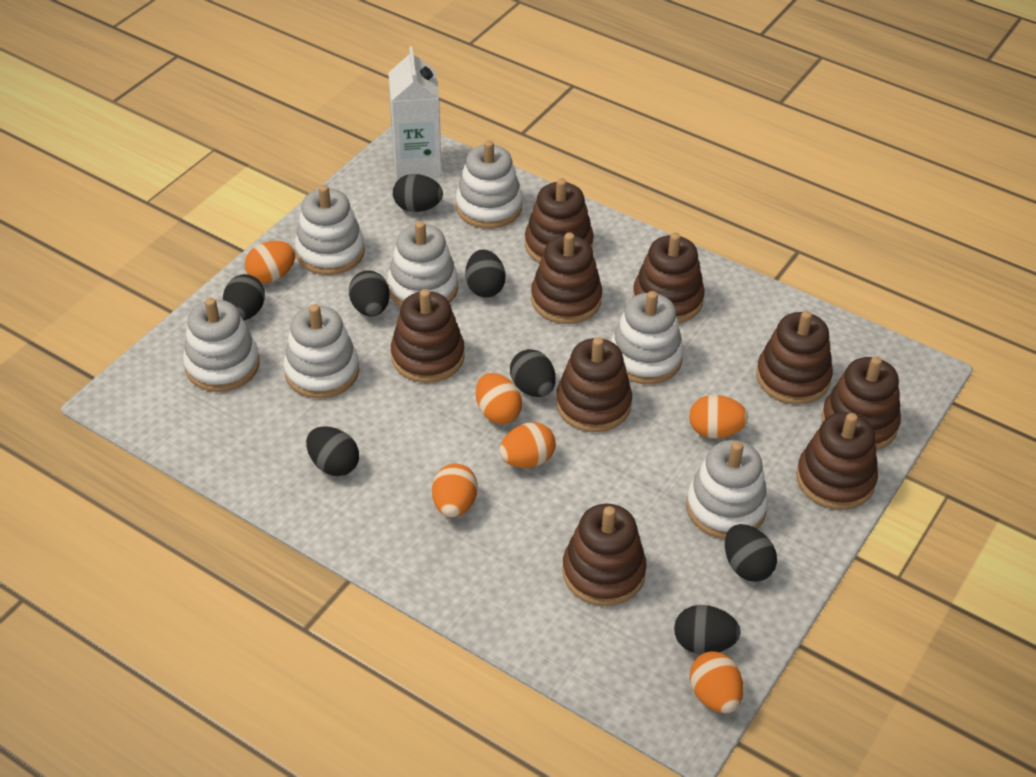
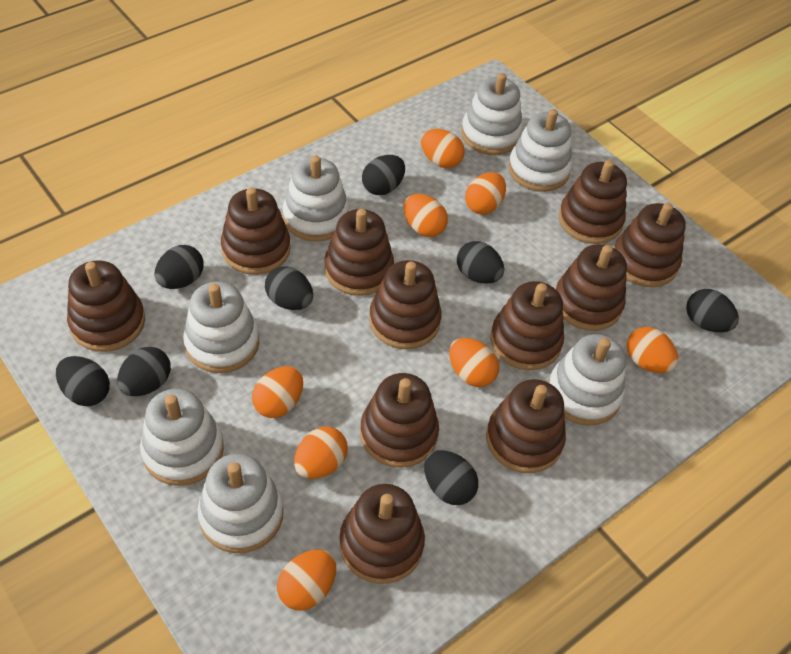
brown stacking toy: [391,289,465,383] [525,178,594,263] [531,232,602,324] [556,337,632,432] [562,504,647,606] [633,233,705,323] [756,311,833,405] [796,412,878,510] [822,356,901,450] = 9 -> [67,260,145,352] [221,187,291,275] [324,209,394,296] [340,484,425,584] [360,373,439,468] [369,260,442,349] [486,379,566,473] [490,281,564,371] [556,244,627,331] [559,160,627,244] [614,203,686,287] = 11
orange egg: [245,241,295,283] [432,464,478,517] [476,373,522,424] [499,422,556,468] [689,395,748,438] [690,652,744,713] = 6 -> [252,366,303,418] [277,549,336,610] [294,426,348,479] [404,194,448,237] [421,129,465,168] [449,338,499,387] [465,172,506,215] [627,327,678,373] = 8
white carton: [388,46,442,180] = 1 -> none = 0

